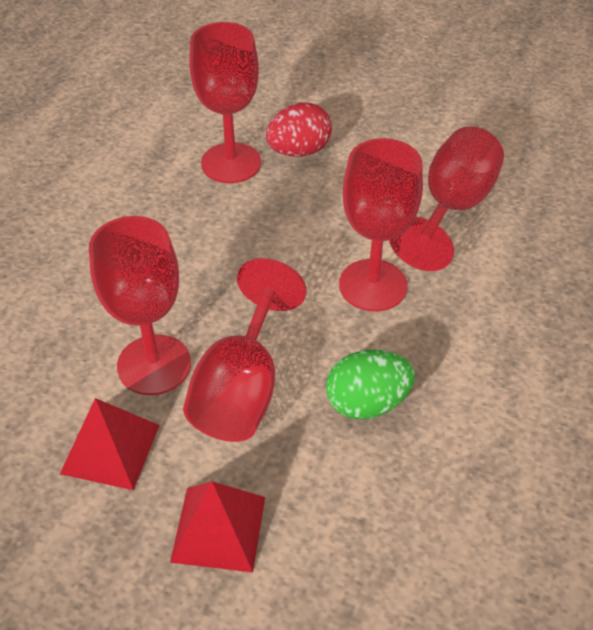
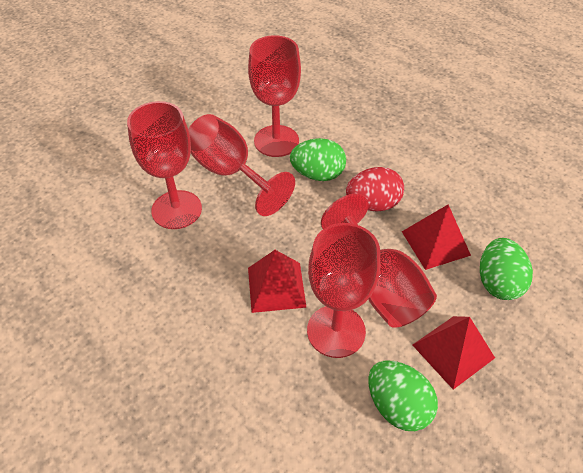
green egg: [326,349,415,419] = 1 -> [290,138,346,181] [368,360,438,431] [480,238,533,300] = 3
red pyramid: [60,398,160,490] [170,481,265,572] = 2 -> [248,250,307,313] [402,205,471,270] [413,316,495,390] = 3

